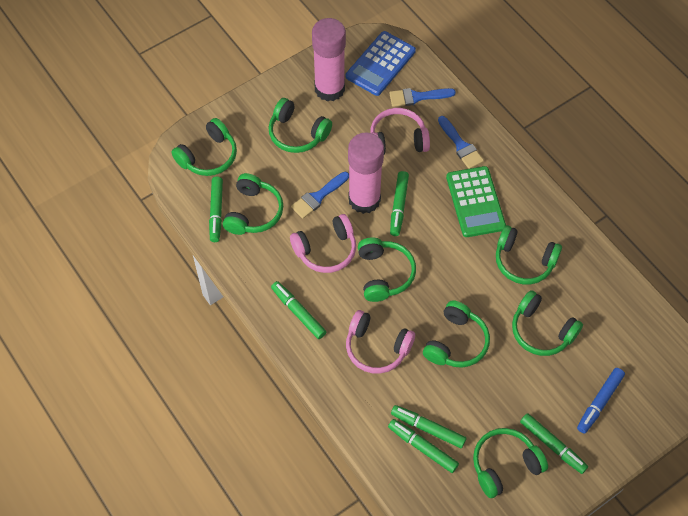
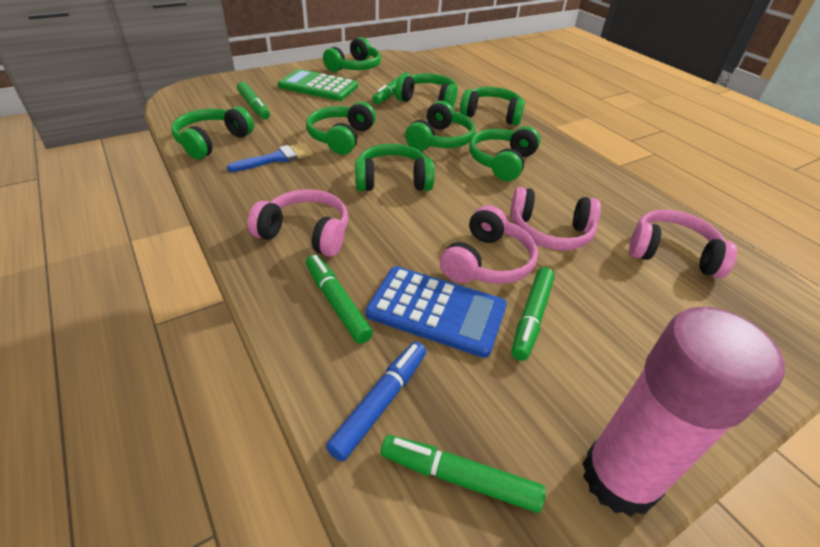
blue brush: [291,172,349,219] [389,88,456,107] [438,116,484,169] = 3 -> [227,143,313,172] = 1
green marker: [209,177,223,242] [271,281,326,339] [388,419,459,473] [390,171,409,236] [391,405,466,448] [520,413,588,474] = 6 -> [237,82,270,119] [306,255,373,344] [372,72,411,104] [381,435,546,513] [511,267,555,361] = 5
pink glue stick: [312,18,346,101] [348,132,384,214] = 2 -> [582,307,785,517] = 1
pink headphones: [290,214,356,273] [346,310,415,374] [370,108,430,154] = 3 -> [248,190,348,257] [440,205,538,284] [510,187,601,250] [629,210,737,278] = 4

